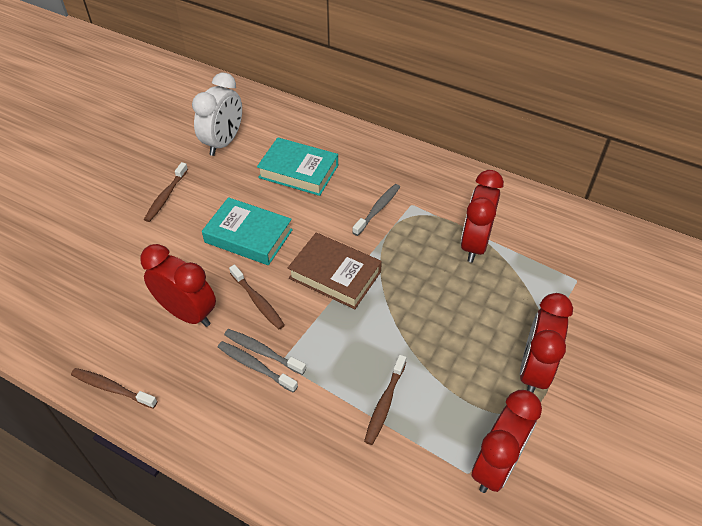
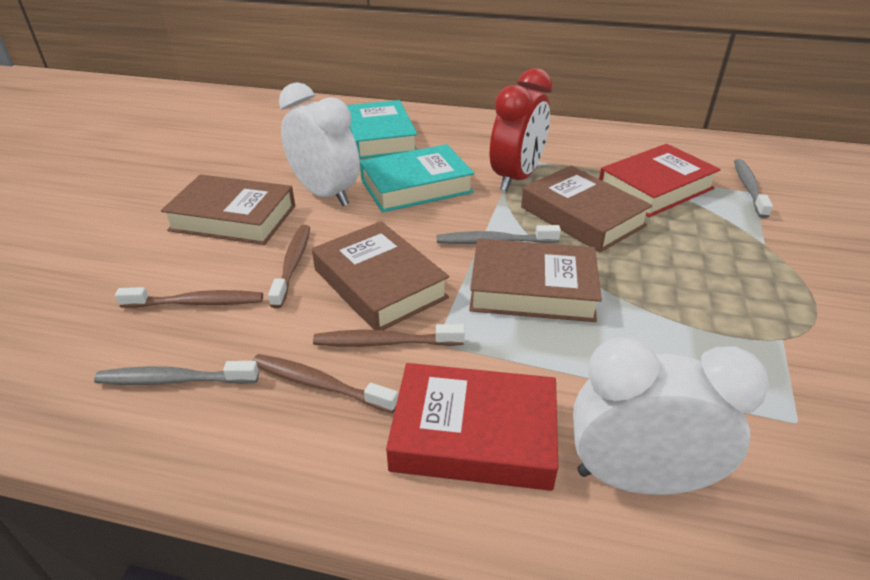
brown book: [288,233,382,309] = 1 -> [161,174,295,245] [312,221,449,330] [469,238,602,322] [521,166,652,252] = 4
red book: none = 0 -> [386,363,558,491] [599,144,721,217] = 2
red clock: [140,244,216,327] [461,170,504,263] [472,390,542,493] [520,293,573,393] = 4 -> [490,68,552,191] = 1
white clock: [192,73,242,156] = 1 -> [279,82,360,206] [573,337,769,495] = 2

